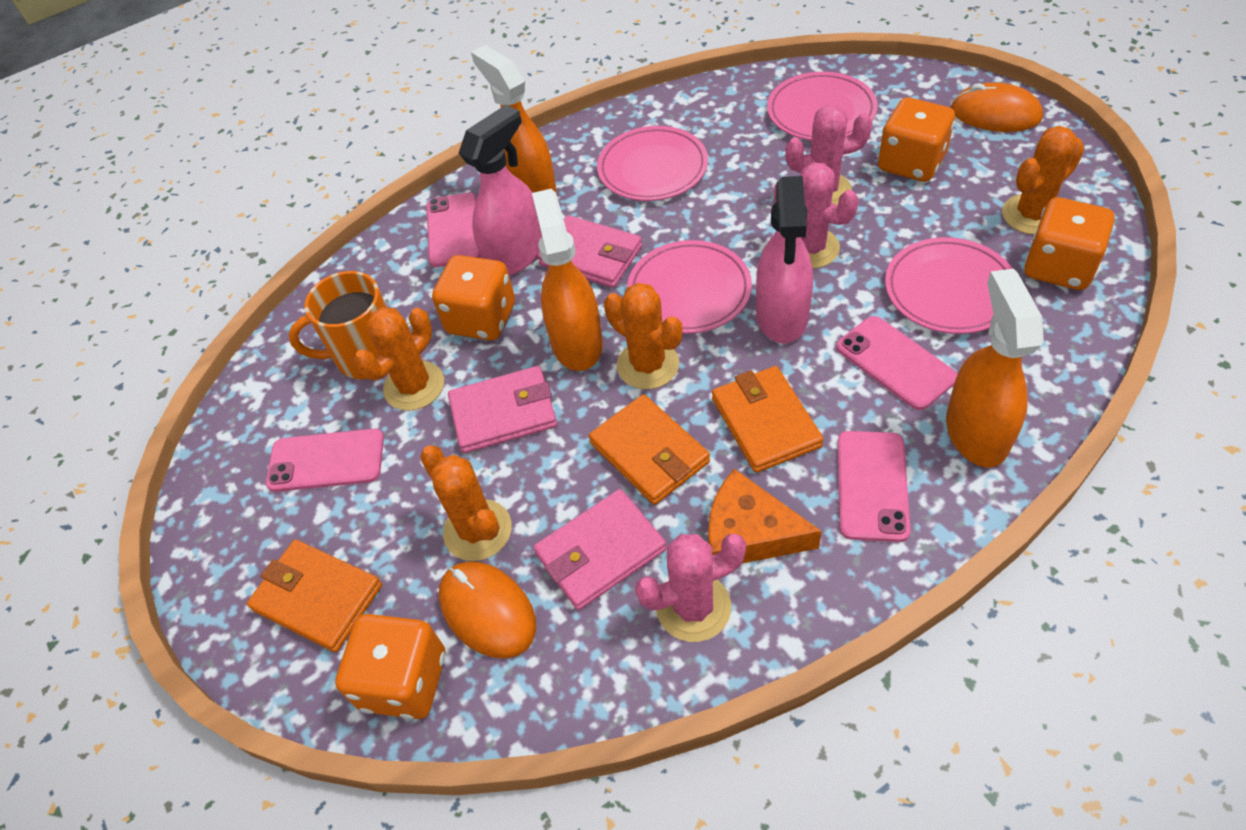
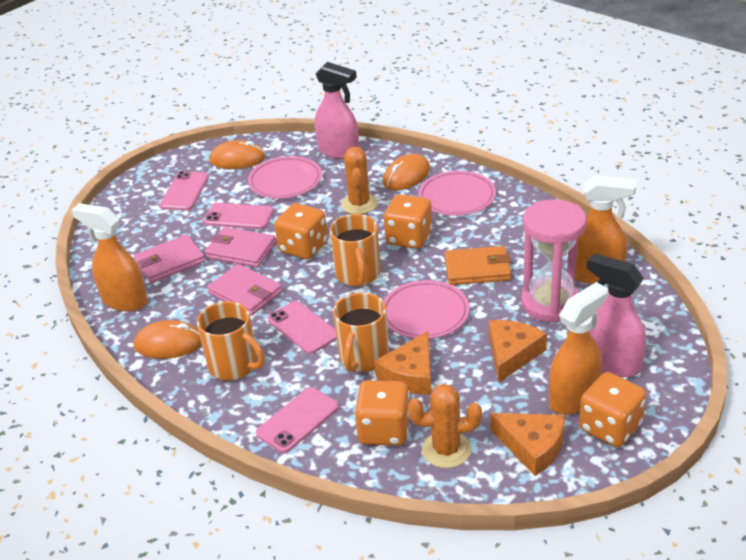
orange cactus: [354,307,444,411] [420,445,512,561] [604,283,682,389] [1002,126,1085,235] = 4 -> [341,147,378,214] [408,384,482,468] = 2
orange cheese: [708,469,822,563] = 1 -> [375,331,431,395] [489,320,547,382] [491,413,565,476] = 3
orange mouse: [439,561,536,658] [951,83,1043,132] = 2 -> [134,320,202,359] [210,140,266,169] [383,154,430,190] = 3
orange mug: [289,271,387,379] = 1 -> [197,301,265,380] [330,214,381,286] [333,293,389,372] = 3
orange wallet: [247,539,382,652] [589,394,710,505] [712,366,824,473] = 3 -> [445,246,511,285] = 1
pink cactus: [635,534,746,642] [774,162,859,269] [785,105,872,205] = 3 -> none = 0
pink hourglass: none = 0 -> [521,199,586,323] = 1
pink plate: [597,126,708,201] [627,240,752,334] [767,72,878,141] [885,237,1013,334] = 4 -> [248,156,322,199] [383,280,470,339] [418,171,496,216] = 3

